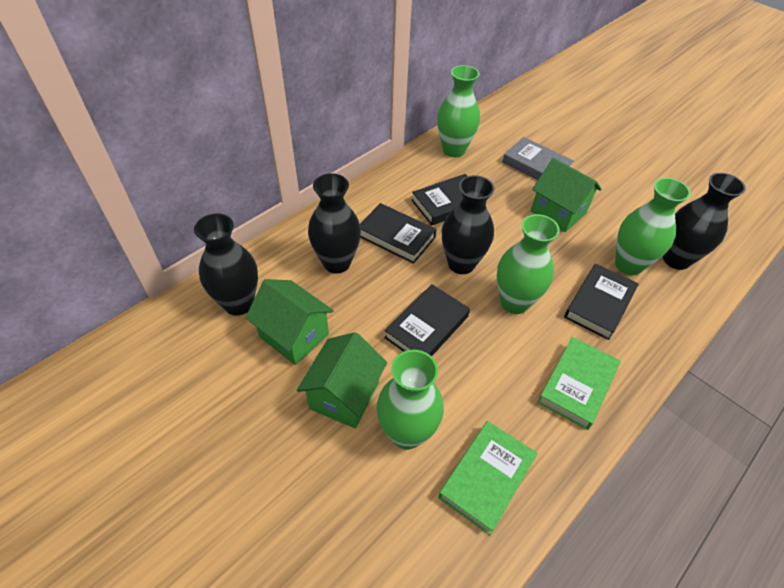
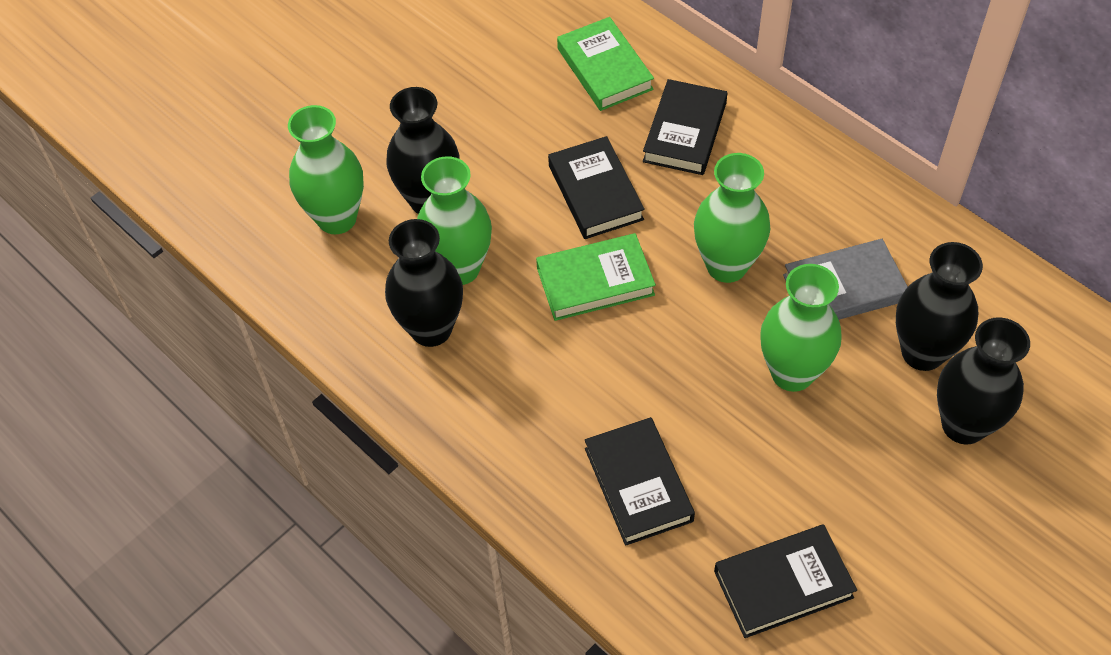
green house: [245,279,334,365] [297,332,387,428] [531,158,602,232] = 3 -> none = 0

